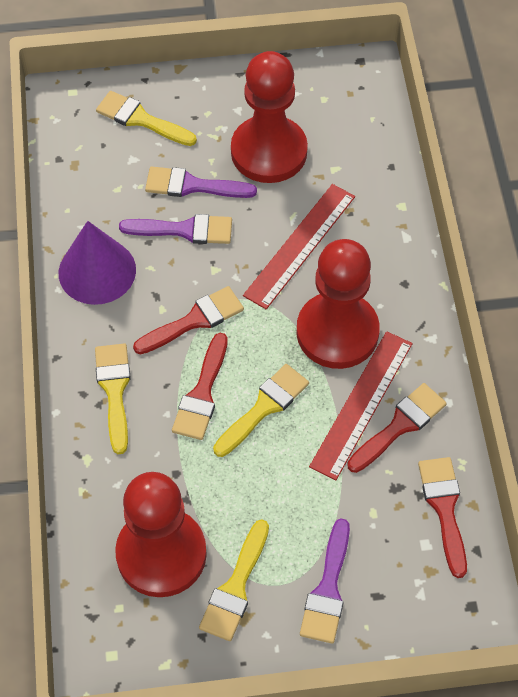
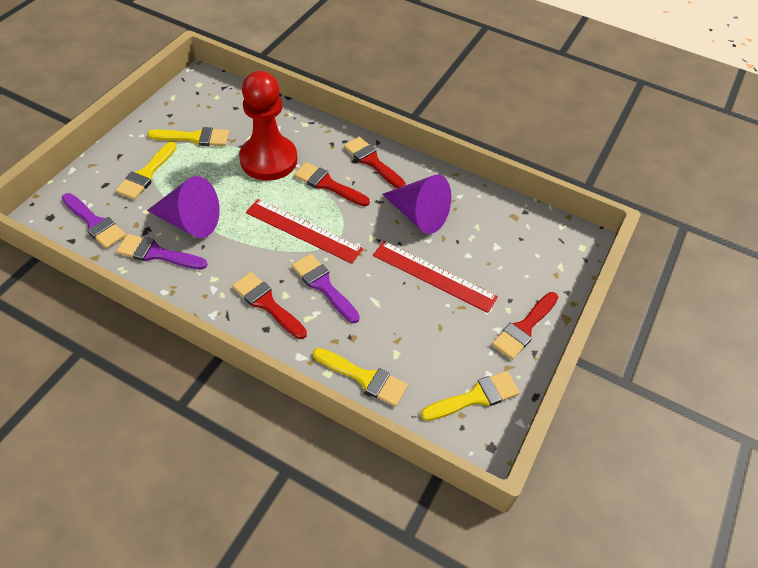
purple cone: [59,221,136,305] = 1 -> [147,176,220,238] [382,174,451,234] = 2
red pawn: [115,472,207,597] [231,51,308,183] [296,239,380,369] = 3 -> [239,71,297,181] = 1

